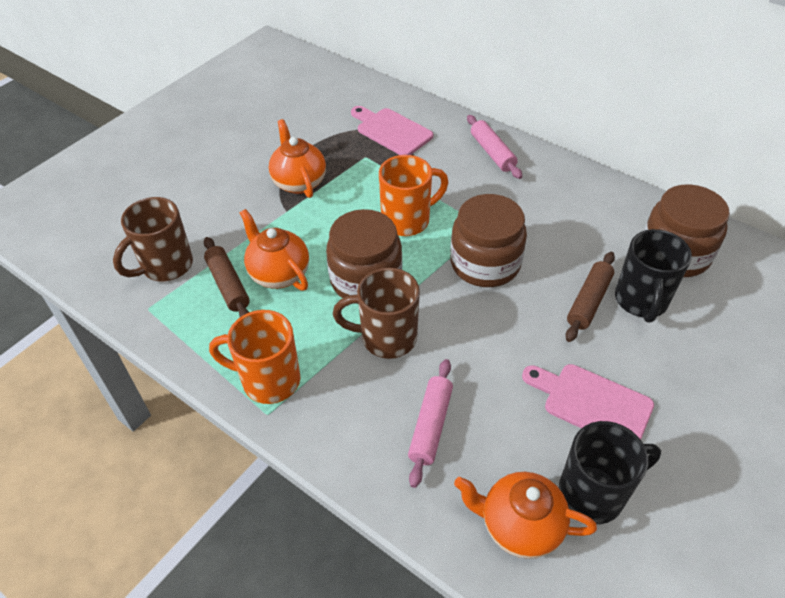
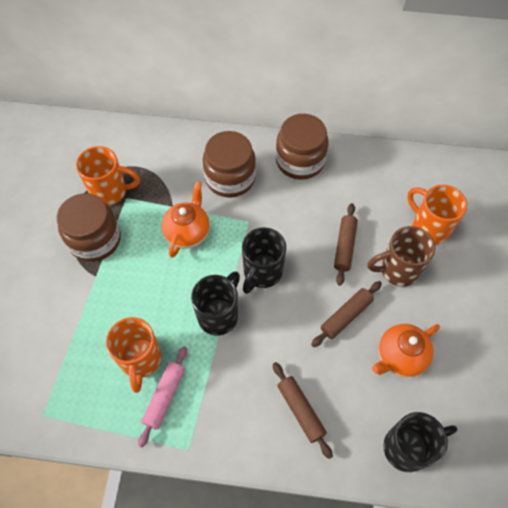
black mug: [559,421,661,524] [615,229,692,323] = 2 -> [191,271,240,336] [242,227,286,294] [383,412,457,472] = 3
brown mug: [113,197,193,282] [333,267,420,359] = 2 -> [367,226,435,287] = 1
brown rolling pin: [204,237,250,317] [566,252,615,342] = 2 -> [273,362,333,459] [311,281,382,347] [334,203,358,285] = 3
orange mug: [209,310,300,404] [379,155,448,236] = 2 -> [76,146,140,206] [106,317,162,393] [407,185,467,245] = 3
orange teapot: [240,209,309,291] [269,119,326,198] [454,472,597,559] = 3 -> [162,181,210,258] [372,324,440,377] = 2
pink cutting board: [351,106,433,155] [522,364,654,440] = 2 -> none = 0
pink rolling pin: [408,359,453,488] [467,115,522,179] = 2 -> [138,346,187,447] = 1

